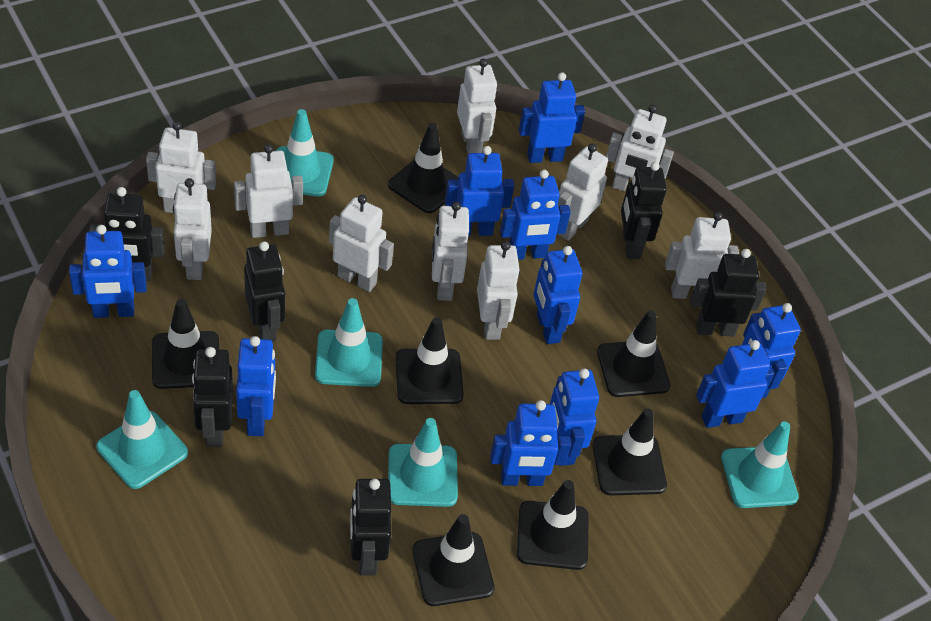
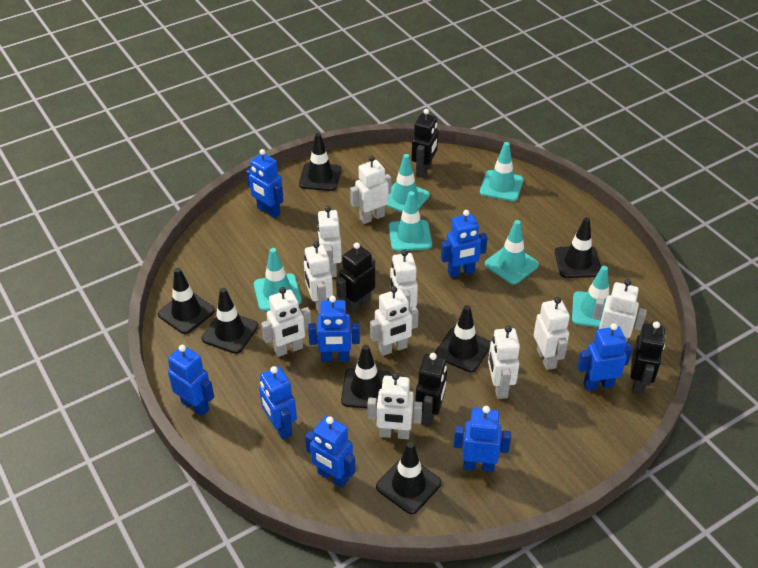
black robot: [89,187,165,281] [192,347,233,447] [244,241,285,341] [350,479,391,576] [621,162,667,259] [691,249,766,337] = 6 -> [336,242,375,314] [411,109,438,178] [415,353,447,426] [630,321,665,395] = 4
blue robot: [69,225,147,318] [236,336,276,436] [445,146,514,236] [490,400,571,486] [500,170,571,260] [519,72,585,163] [533,246,582,344] [550,369,599,466] [696,340,774,428] [742,303,801,398] = 10 -> [168,345,214,416] [246,149,283,218] [259,366,297,440] [305,416,356,488] [308,296,360,362] [441,210,488,278] [454,406,511,472] [577,323,632,391] = 8
turquoise traffic cone: [97,390,188,489] [276,109,334,197] [315,298,383,387] [388,418,458,507] [721,421,799,508] = 5 -> [254,248,302,311] [385,154,430,212] [389,191,432,251] [480,142,523,202] [485,220,539,284] [572,266,611,328] = 6

